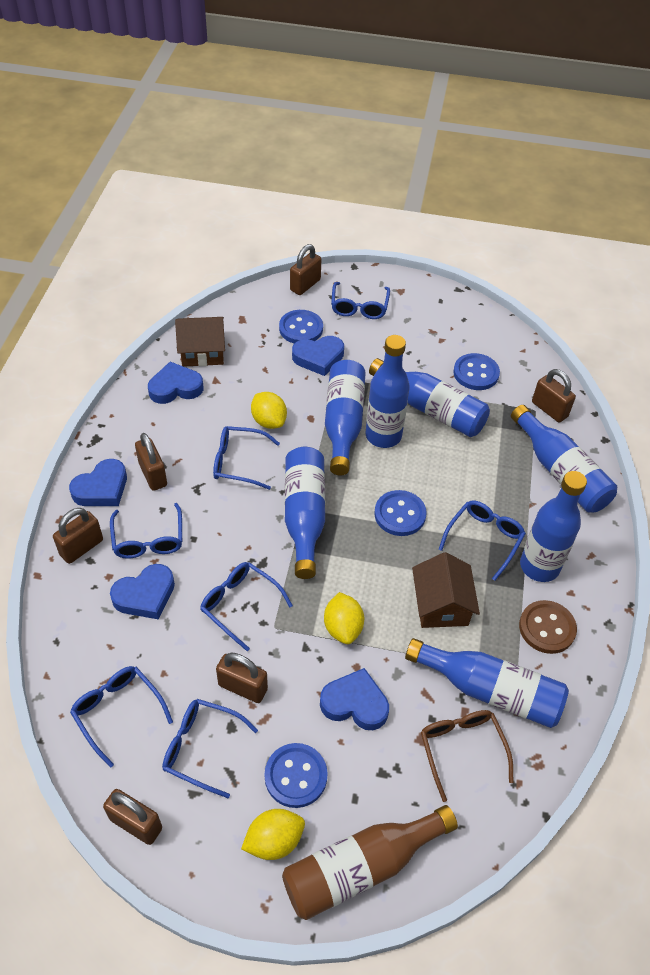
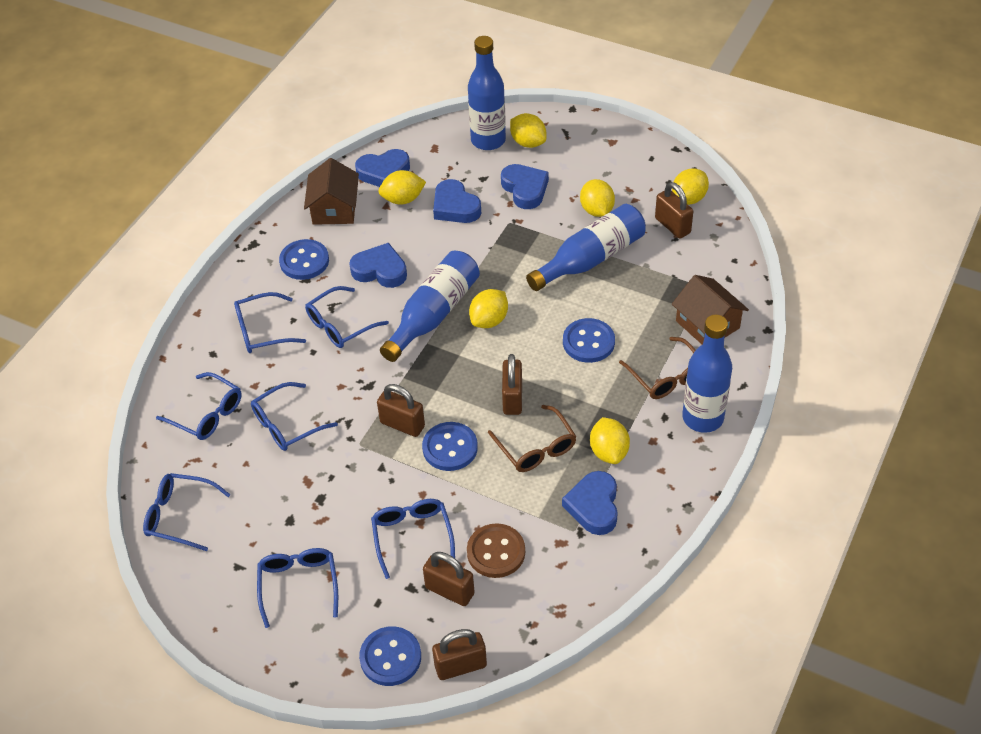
blue bottle: [285,447,325,579] [325,360,366,476] [366,335,410,448] [369,358,490,437] [405,638,569,728] [511,405,617,513] [520,471,587,582] = 7 -> [380,251,480,362] [468,36,506,150] [526,204,646,291] [682,315,732,433] = 4
brown bottle: [282,805,458,920] = 1 -> none = 0
brown glasses: [421,710,514,802] = 1 -> [488,405,577,472] [619,337,696,399] = 2
brown padlock: [53,508,103,564] [103,789,162,845] [135,433,167,491] [216,653,268,703] [290,244,321,295] [532,369,576,422] = 6 -> [377,384,425,437] [423,552,475,606] [432,629,487,680] [502,354,522,415] [655,182,693,239] = 5
yellow lemon: [241,809,305,860] [251,392,287,429] [324,592,364,644] = 3 -> [378,170,426,204] [469,289,508,328] [510,113,546,148] [580,179,615,217] [590,417,630,464] [672,168,709,205] = 6

